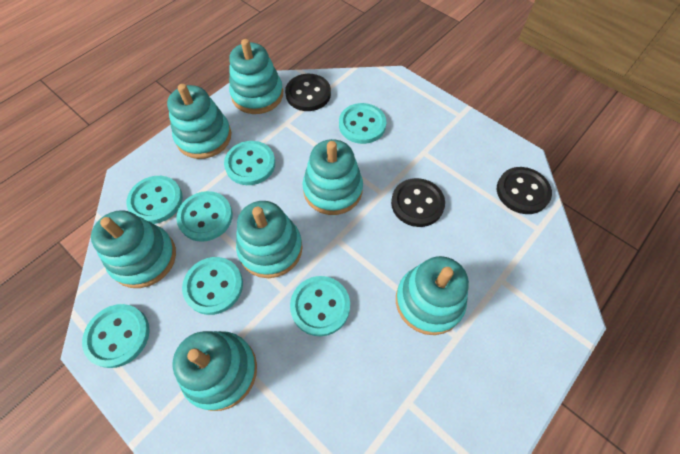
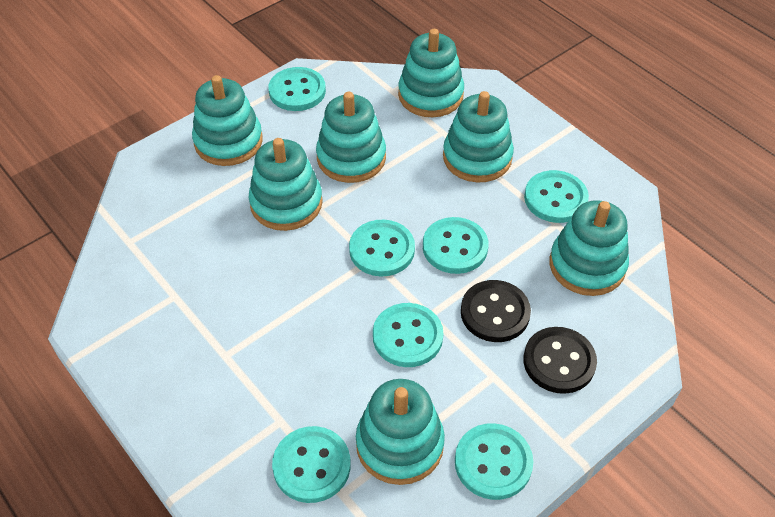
black button: [285,74,331,111] [391,178,445,227] [497,167,552,214] = 3 -> [461,280,531,342] [523,327,597,394] = 2

